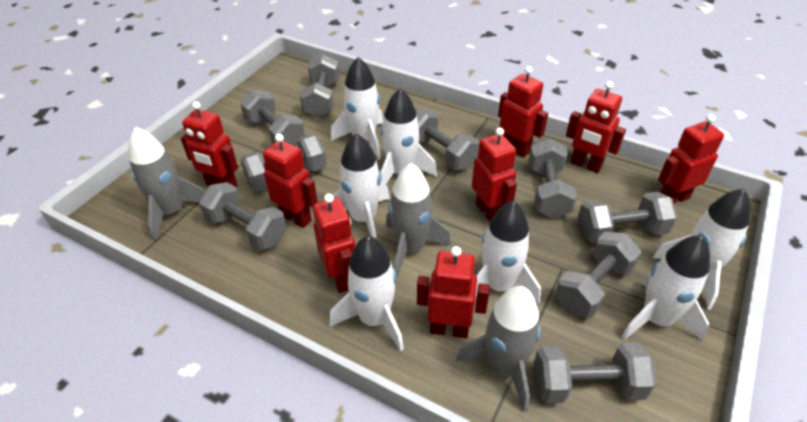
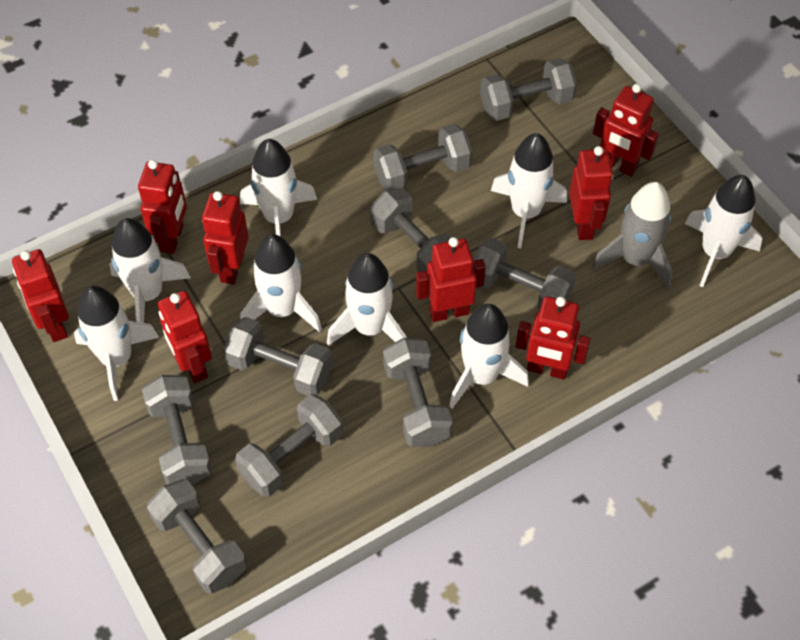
grey rocket: [128,127,205,241] [386,163,451,278] [456,286,541,412] = 3 -> [592,182,673,288] = 1
white rocket: [330,236,404,351] [331,57,383,160] [333,133,390,238] [381,88,437,185] [475,201,541,304] [622,235,710,341] [653,188,751,310] = 7 -> [74,286,159,401] [109,218,191,323] [240,139,317,236] [240,234,322,332] [327,253,407,346] [449,304,529,409] [491,133,567,248] [685,175,762,287] = 8

